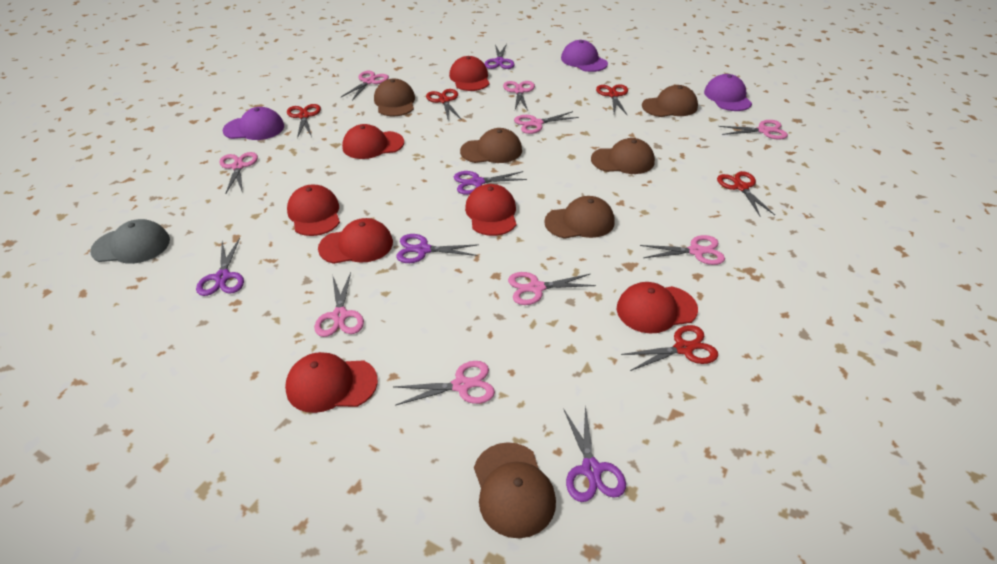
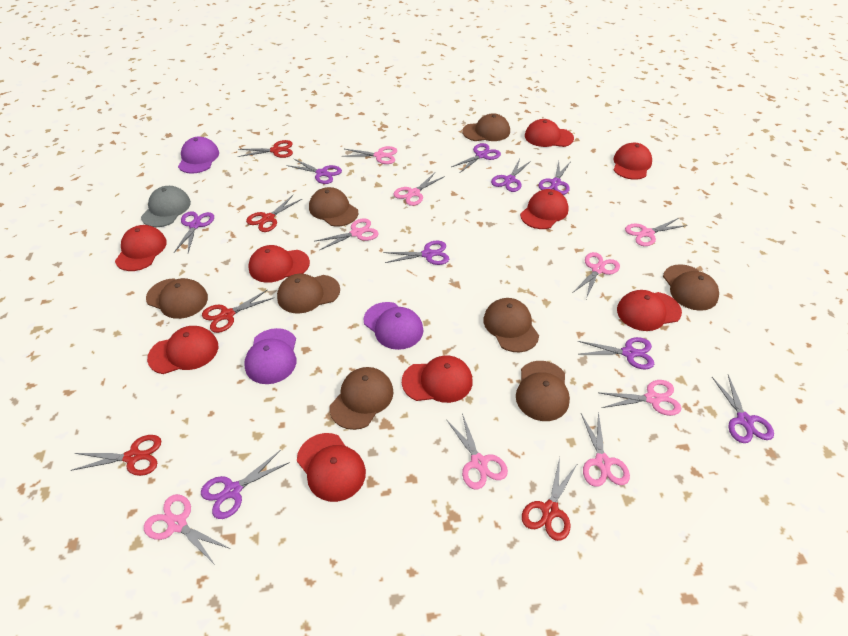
brown cap: [374,79,415,116] [460,128,522,163] [474,442,556,538] [544,196,615,239] [591,138,655,174] [642,85,698,117] = 6 -> [146,278,208,319] [277,274,340,314] [309,187,358,227] [330,367,393,430] [462,113,510,141] [483,298,539,352] [516,361,570,421] [663,264,719,311] = 8
purple scissors: [196,238,244,296] [396,234,479,263] [454,171,527,195] [485,44,515,69] [564,406,626,502] = 5 -> [174,211,214,253] [201,450,290,519] [286,158,342,184] [383,240,449,265] [451,143,501,173] [491,159,531,192] [538,161,570,195] [578,337,654,369] [712,375,774,443] = 9
red cap: [285,352,378,413] [287,185,340,236] [318,218,393,264] [342,124,404,159] [449,56,489,91] [465,184,516,236] [617,282,698,333] = 7 -> [115,225,167,271] [147,326,218,374] [248,245,310,283] [297,433,366,502] [402,355,473,403] [520,189,569,229] [525,119,574,147] [614,143,652,180] [617,290,682,331] = 9

